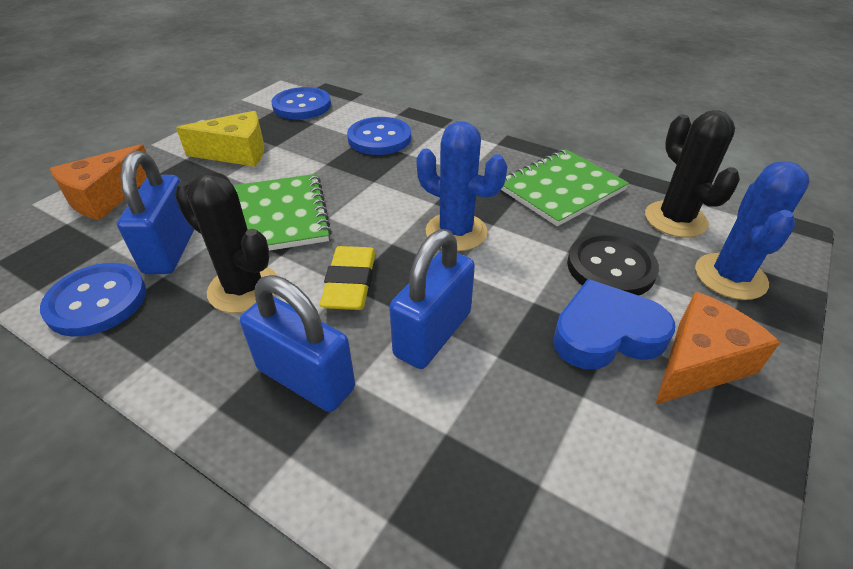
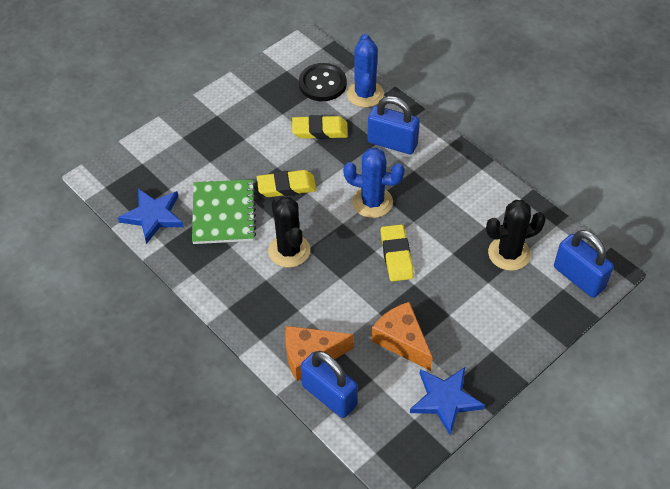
blue button: [40,263,146,337] [271,87,331,120] [347,117,411,155] = 3 -> none = 0
blue heart: [553,279,675,369] = 1 -> none = 0
blue star: none = 0 -> [118,189,184,244] [410,367,485,435] = 2
green notebook: [233,174,331,251] [501,149,629,226] = 2 -> [192,179,256,244] = 1
yellow cheese: [176,111,264,167] = 1 -> none = 0
yellow eraser: [320,246,375,310] = 1 -> [257,170,316,197] [292,115,348,139] [381,224,414,282] = 3

